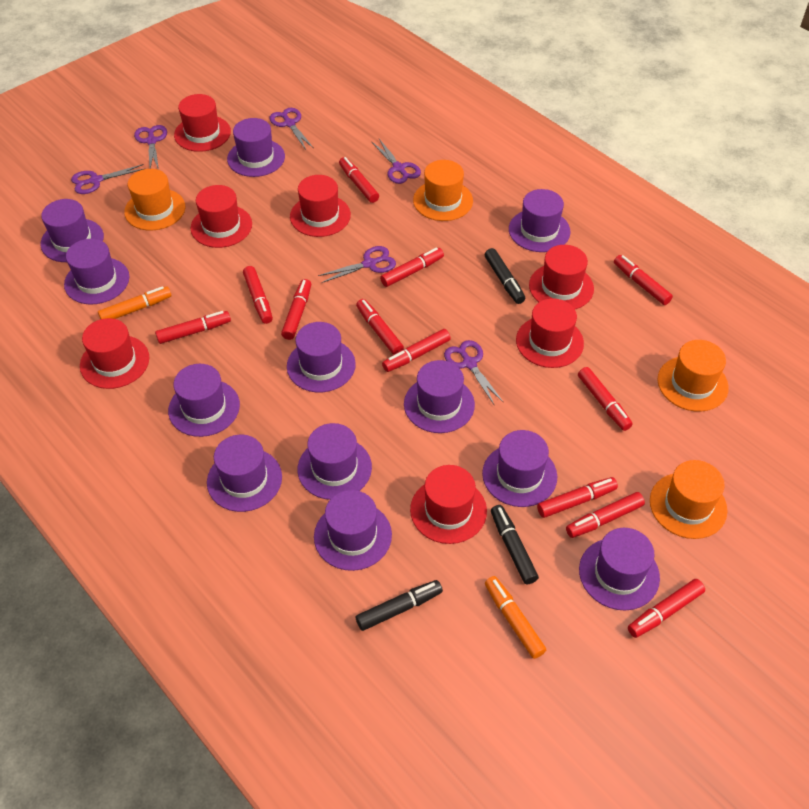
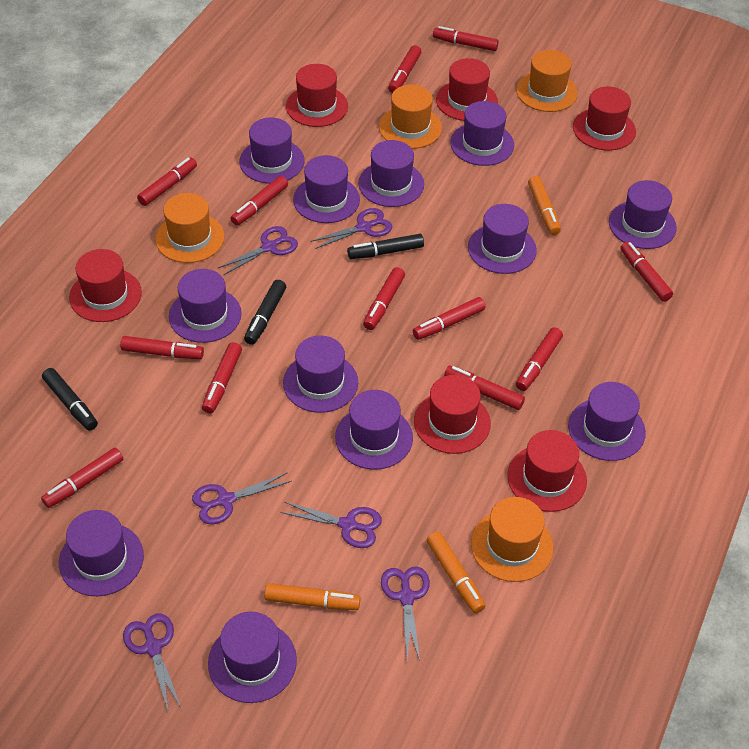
orange marker: [98,286,171,319] [485,576,546,659] = 2 -> [264,583,361,610] [426,532,486,613] [528,176,561,235] = 3
red hat: [80,318,149,389] [174,94,231,152] [190,185,252,248] [290,175,351,237] [410,465,487,544] [516,298,584,368] [529,245,594,309] = 7 -> [69,249,142,322] [286,64,348,127] [414,375,491,454] [436,58,498,121] [507,430,587,512] [573,87,636,150] = 6

